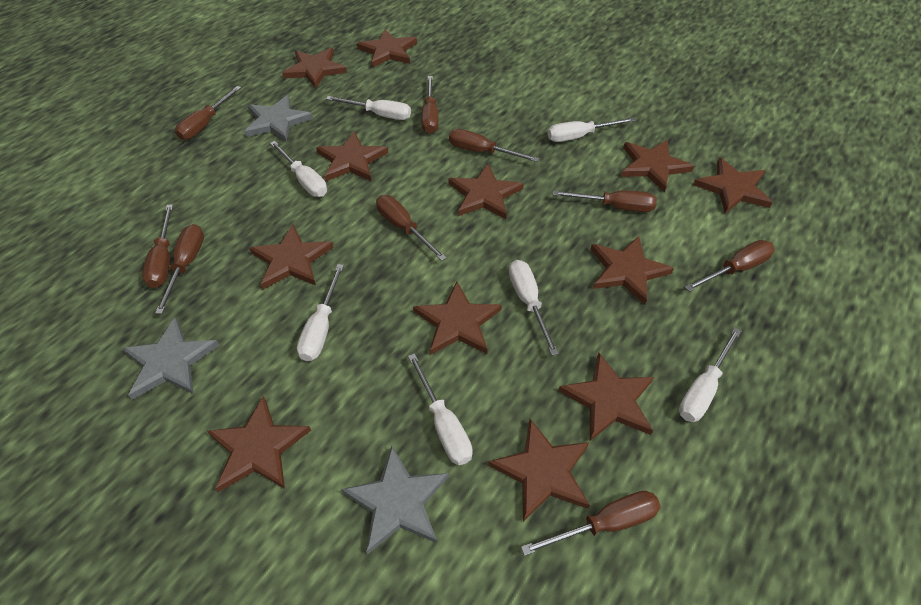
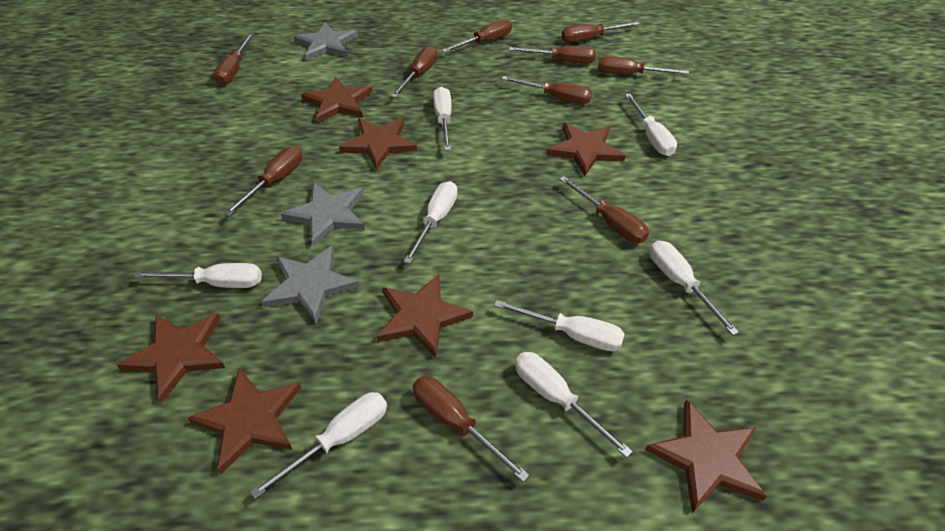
brown screwdriver: [142,204,173,288] [155,224,204,314] [175,86,241,140] [376,195,447,261] [421,76,439,134] [449,129,540,162] [521,491,661,556] [553,190,657,212] [685,240,775,292] = 9 -> [213,33,254,85] [224,146,302,216] [391,46,437,98] [412,376,529,482] [442,19,512,53] [502,76,592,104] [509,46,596,64] [559,176,649,243] [562,22,640,43] [598,56,689,75] = 10
brown star: [207,396,311,492] [249,224,334,289] [282,48,347,89] [316,131,388,181] [357,30,417,67] [413,281,502,355] [449,164,524,219] [488,419,590,522] [559,352,654,441] [590,236,674,305] [621,140,694,193] [693,158,773,213] = 12 -> [117,313,225,403] [188,368,302,475] [301,77,373,123] [339,118,417,170] [376,274,473,358] [546,123,626,176] [645,400,767,513] = 7
white screwdriver: [270,141,327,197] [297,264,344,361] [326,96,411,120] [408,353,472,465] [509,260,559,355] [548,117,636,142] [679,328,741,422] = 7 -> [135,263,262,288] [250,392,387,499] [403,181,458,264] [433,87,452,151] [494,300,625,351] [515,352,633,458] [625,94,677,156] [650,240,739,335] = 8

